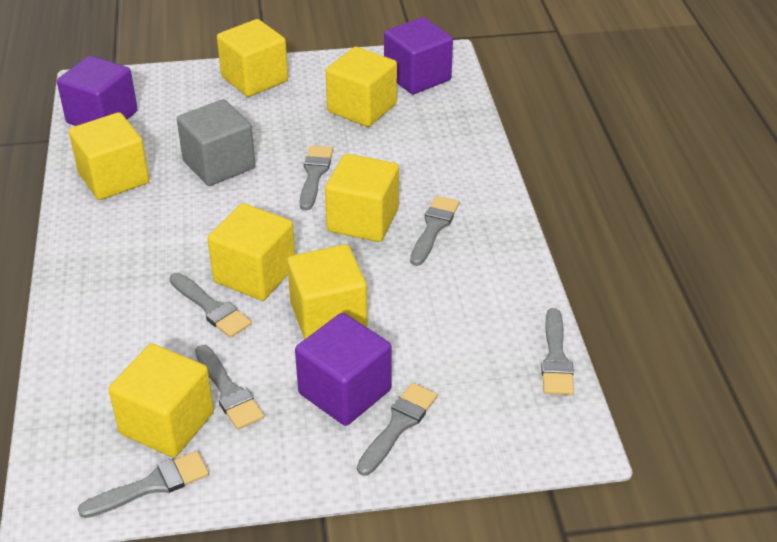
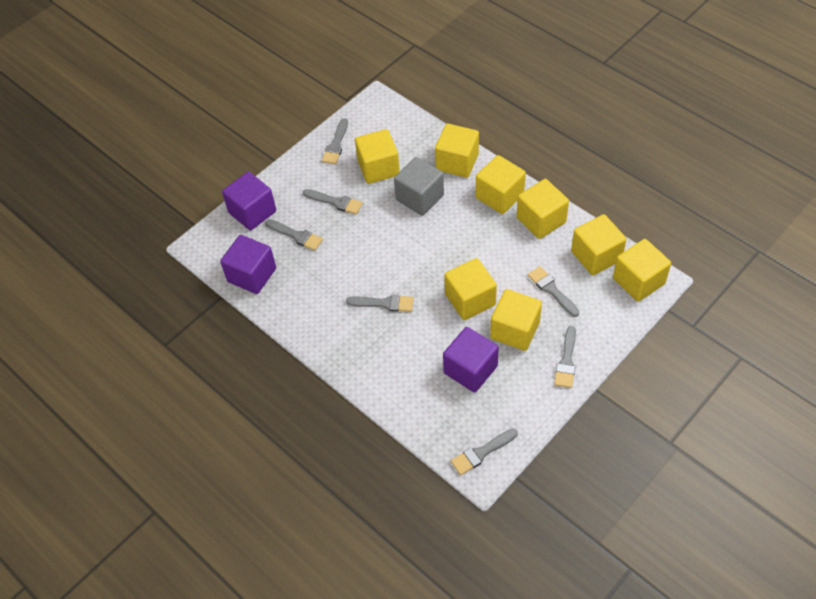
yellow cube: [69,112,149,200] [108,344,214,458] [207,203,295,301] [217,19,288,97] [287,244,368,339] [325,154,399,242] [326,47,397,127] = 7 -> [355,129,400,184] [435,124,479,178] [444,258,497,320] [476,155,526,214] [490,289,542,351] [517,179,569,239] [571,214,626,275] [613,239,671,302] = 8

